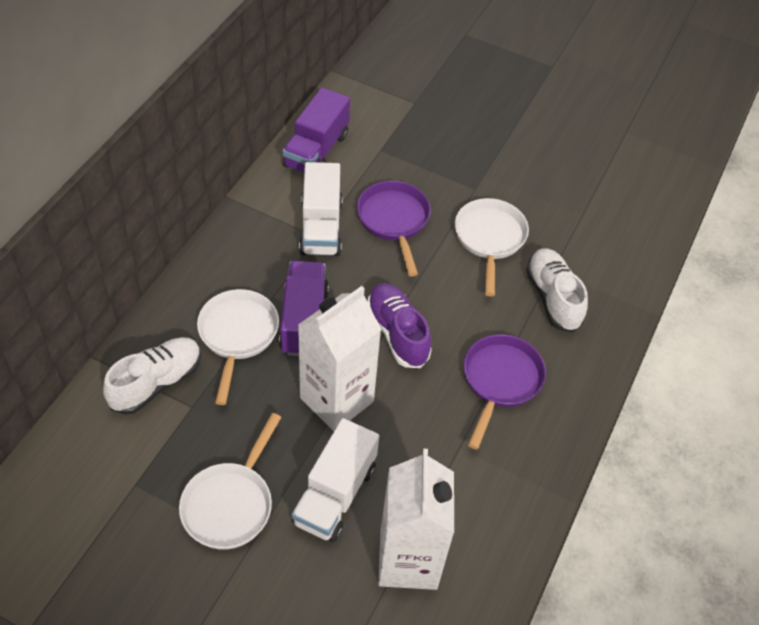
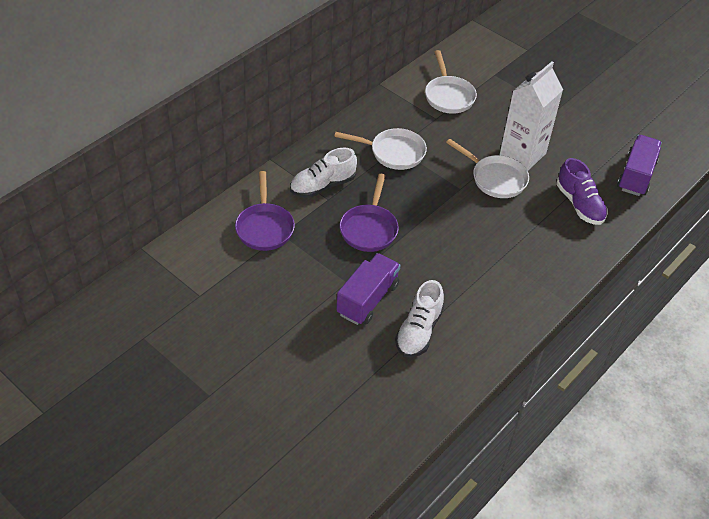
white carton: [298,286,382,431] [378,449,454,590] = 2 -> [500,61,563,171] = 1
white truck: [292,418,379,542] [299,162,343,256] = 2 -> none = 0

